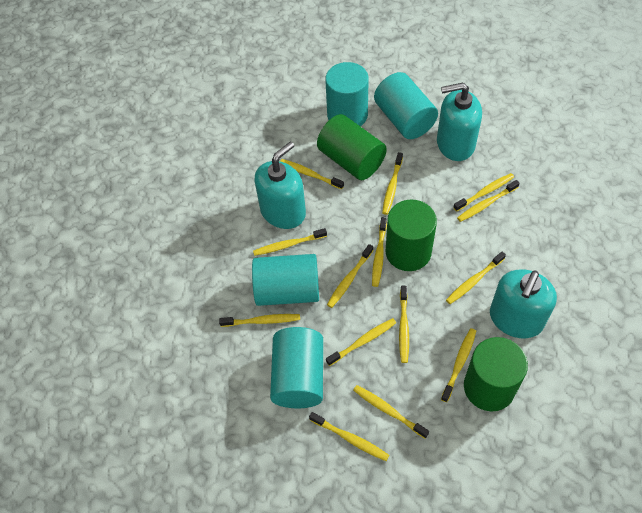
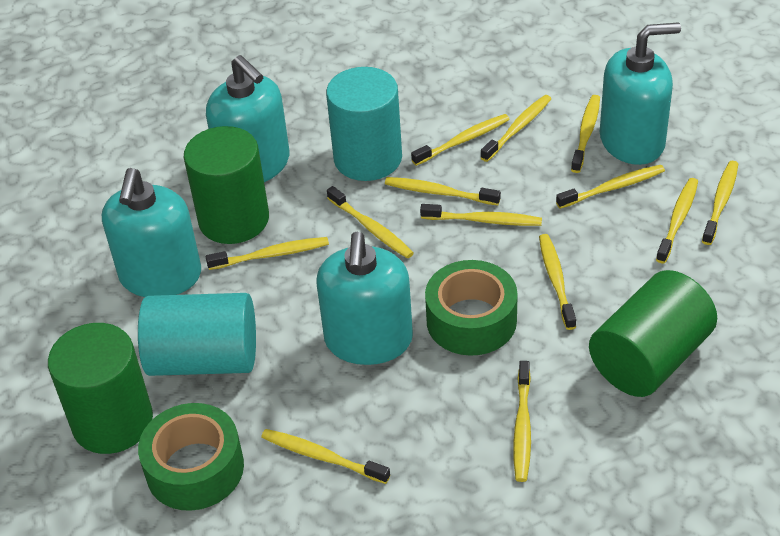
green tape: none = 0 -> [138,403,244,511] [425,260,518,356] = 2
turquoise cylinder: [252,254,319,306] [270,327,323,408] [325,62,369,126] [374,72,438,139] = 4 -> [138,293,256,376] [326,67,402,181] = 2
turquoise soap dispenser: [254,142,306,229] [437,83,482,161] [490,270,557,338] = 3 -> [102,168,201,297] [206,55,290,182] [316,232,413,365] [600,22,681,165] = 4
yellow toothbrush: [219,314,300,327] [253,228,327,256] [280,159,344,189] [309,412,389,461] [326,318,396,366] [327,244,373,308] [353,385,429,438] [372,217,387,287] [382,152,403,215] [399,286,409,363] [441,328,476,402] [446,252,506,304] [453,173,514,212] [457,180,520,222] = 14 -> [206,237,329,270] [261,429,390,484] [327,186,414,258] [385,177,501,205] [411,114,510,166] [420,204,542,226] [480,95,551,162] [513,361,531,482] [539,234,576,330] [556,165,665,209] [571,95,600,173] [656,178,698,264] [702,161,738,245] = 13

